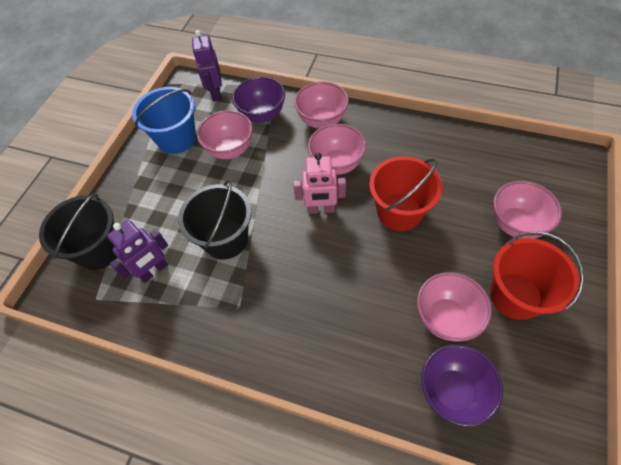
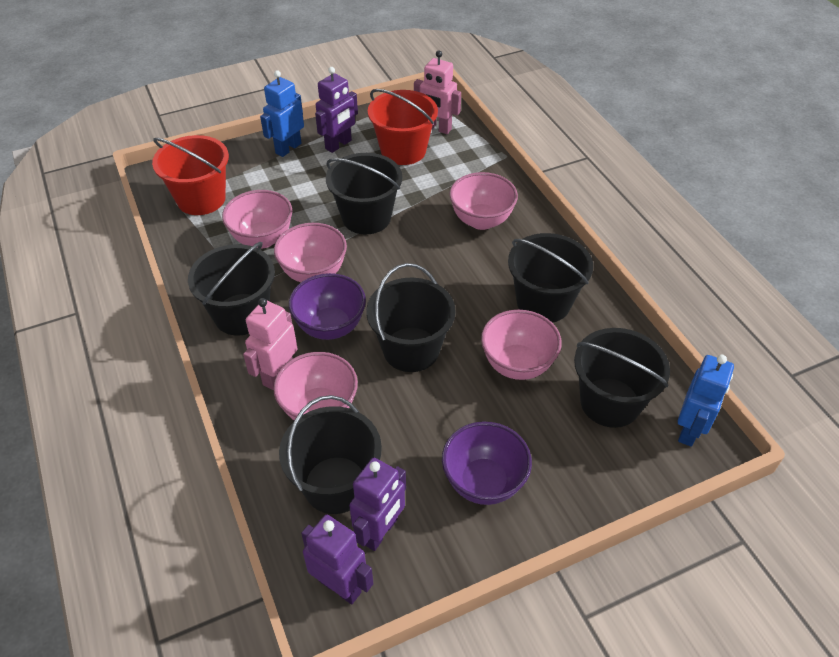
black bucket: [39,193,118,270] [178,179,251,259] = 2 -> [188,242,275,336] [279,395,382,514] [326,153,402,234] [366,263,456,372] [508,233,593,323] [574,328,670,428] = 6
blue bucket: [132,87,196,154] = 1 -> none = 0
blue robot: none = 0 -> [260,70,304,157] [678,355,734,447] = 2
pink robot: [293,153,346,214] = 1 -> [243,298,298,390] [414,51,461,134] = 2
purple robot: [107,220,168,283] [192,30,222,102] = 2 -> [301,515,373,604] [315,67,358,153] [349,458,406,551] = 3

